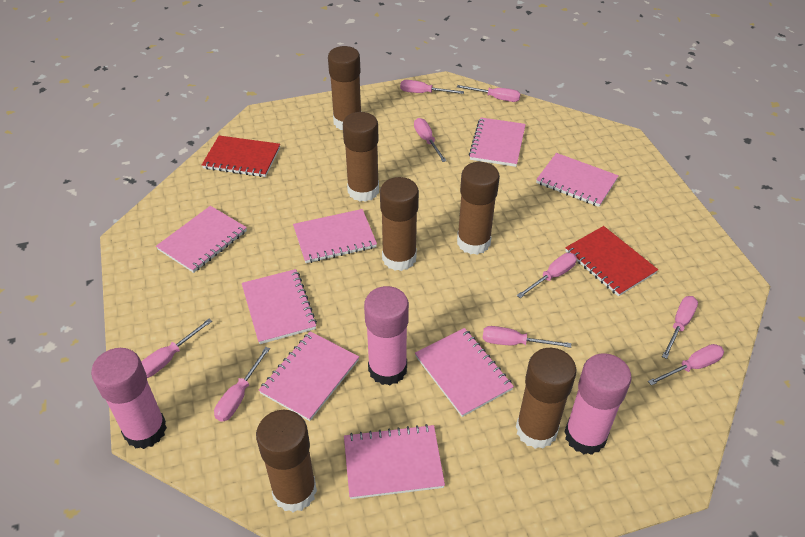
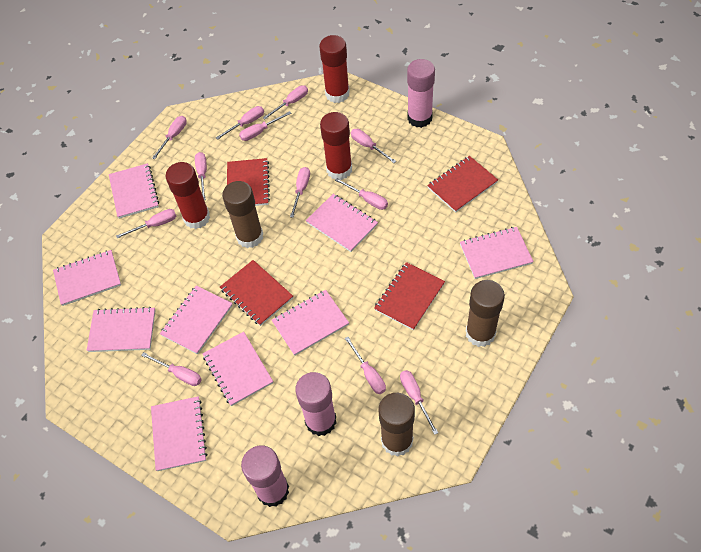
brown glue stick: [256,410,317,512] [328,46,362,130] [343,112,379,202] [380,177,419,271] [457,162,500,255] [516,348,576,449] = 6 -> [222,181,263,248] [379,393,415,457] [466,280,505,347] = 3
pink notebook: [156,206,247,273] [242,269,317,344] [259,331,359,421] [293,209,377,263] [344,424,445,499] [415,328,514,417] [469,117,526,167] [536,153,619,207] = 8 -> [53,250,121,306] [87,307,156,352] [109,163,159,219] [151,396,207,471] [160,286,233,354] [203,332,273,406] [272,290,349,356] [306,194,378,252] [460,227,534,279] = 9
pink screwdriver: [141,319,212,378] [214,347,270,422] [400,80,464,94] [414,118,447,162] [457,85,521,102] [483,326,571,348] [516,253,577,298] [648,344,724,385] [662,296,698,359] = 9 -> [116,209,176,238] [141,352,202,386] [152,116,187,159] [195,152,207,200] [216,106,264,140] [239,111,291,141] [263,85,308,119] [290,167,310,218] [335,178,388,210] [345,337,386,394] [351,129,396,163] [400,370,438,435] = 12
red glue stick: none = 0 -> [165,162,210,229] [319,35,350,103] [320,112,352,180] = 3
red notebook: [202,136,280,177] [565,226,658,296] = 2 -> [220,260,293,326] [227,158,270,206] [374,262,445,330] [427,156,498,213] = 4

